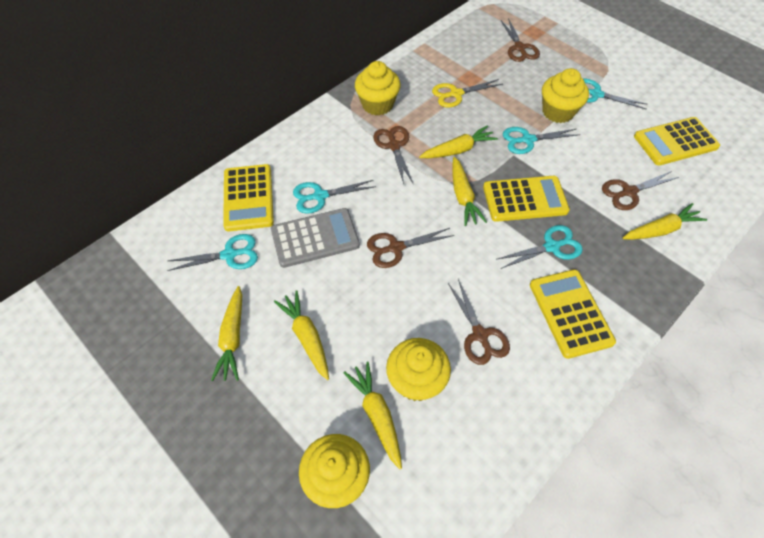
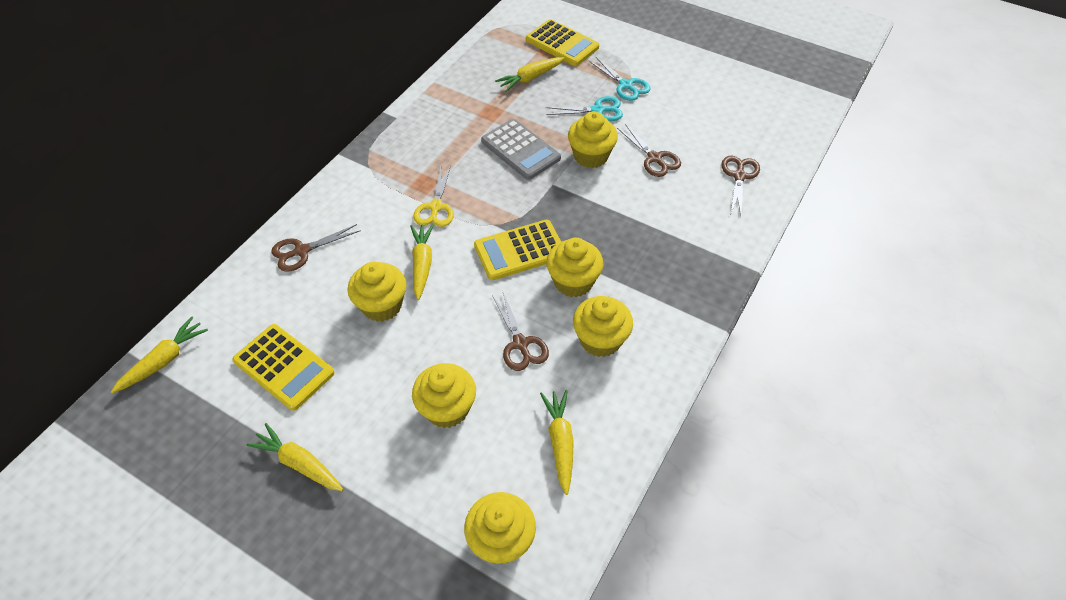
brown scissors: [367,228,454,268] [373,126,413,184] [448,279,510,365] [501,18,540,62] [602,171,679,210] = 5 -> [271,224,361,272] [492,293,549,371] [617,124,681,177] [721,156,760,216] = 4
turquoise scissors: [167,234,258,271] [293,180,376,214] [497,225,583,269] [503,127,581,154] [583,79,648,110] = 5 -> [546,96,623,121] [589,57,650,101] = 2
yellow calculator: [223,164,274,231] [483,176,570,222] [530,269,616,359] [634,117,720,165] = 4 -> [233,324,335,411] [474,220,561,280] [526,19,599,66] = 3
yellow carrot: [211,286,242,381] [274,290,329,380] [344,362,402,469] [419,125,498,158] [452,157,487,226] [623,203,707,240] = 6 -> [111,317,208,394] [247,423,343,491] [410,224,434,300] [495,57,565,92] [540,390,574,495] = 5
yellow cupcake: [299,434,370,508] [355,61,401,116] [386,338,451,401] [542,68,589,123] = 4 -> [348,262,406,322] [412,363,476,428] [464,492,536,564] [546,238,604,297] [568,111,618,168] [573,296,633,357] = 6

